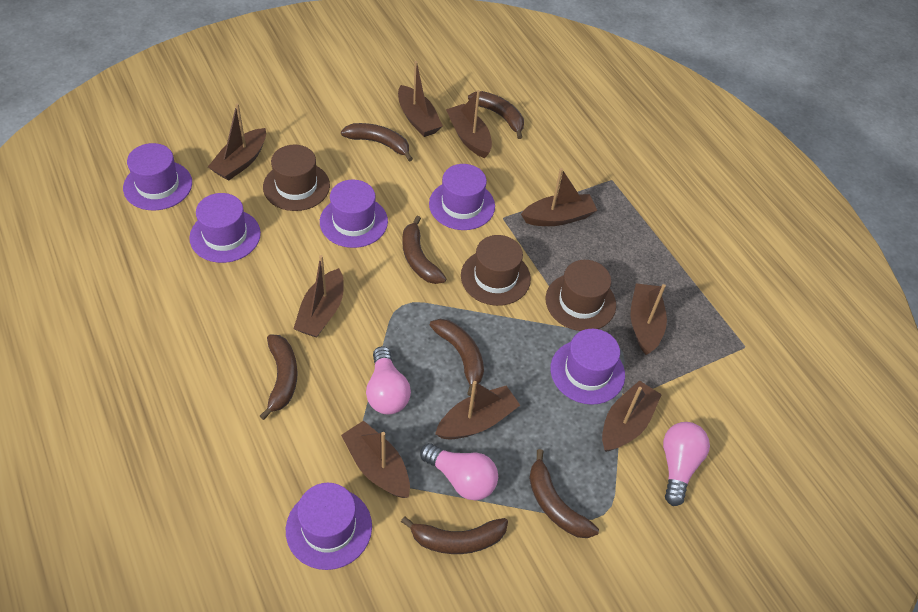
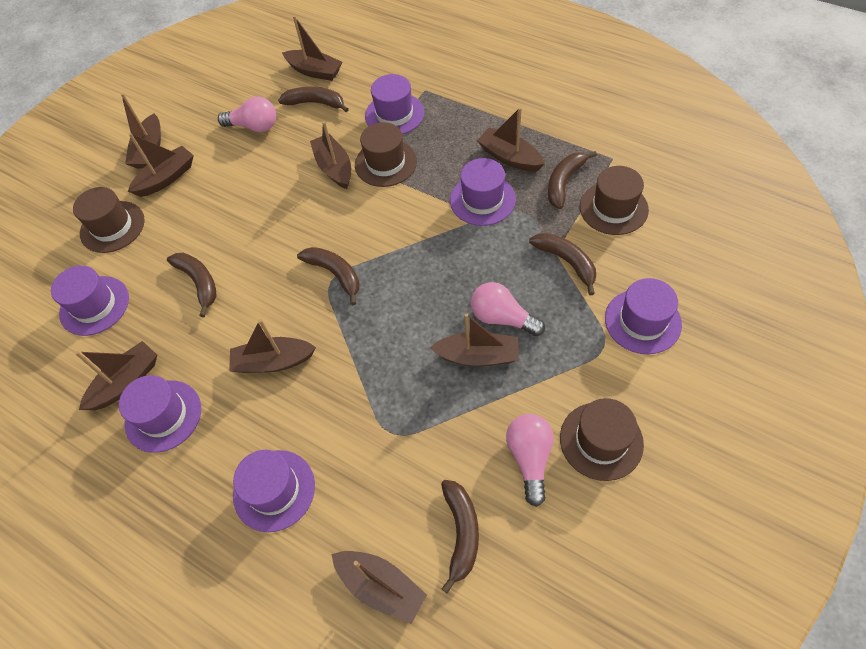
brown banana: [260,334,298,420] [341,123,413,162] [401,516,508,554] [402,216,447,284] [430,319,484,396] [468,91,524,139] [529,449,599,538] = 7 -> [167,253,216,317] [278,87,349,112] [297,247,359,305] [441,480,479,594] [529,233,596,295] [548,151,597,209] = 6
brown hat: [263,145,330,211] [461,235,531,306] [546,260,616,331] = 3 -> [73,187,145,253] [355,122,417,187] [560,398,644,481] [580,166,649,235] = 4

